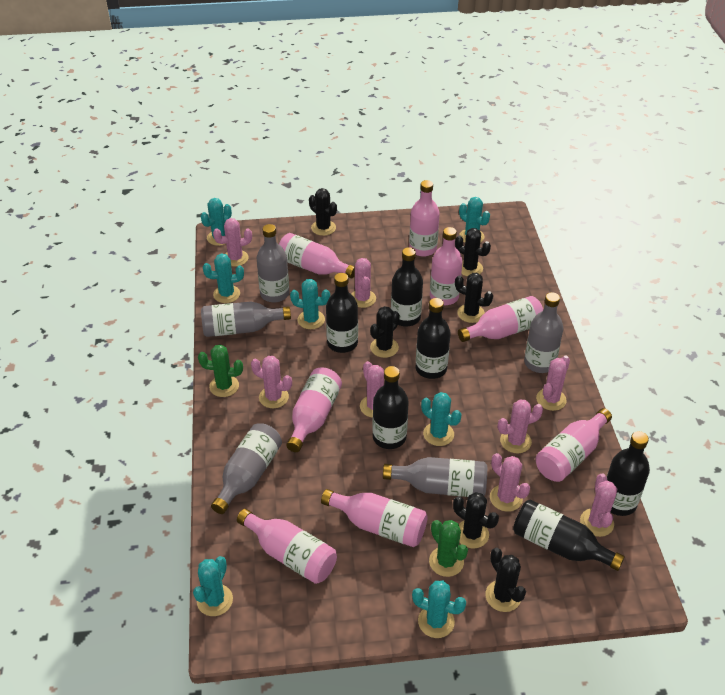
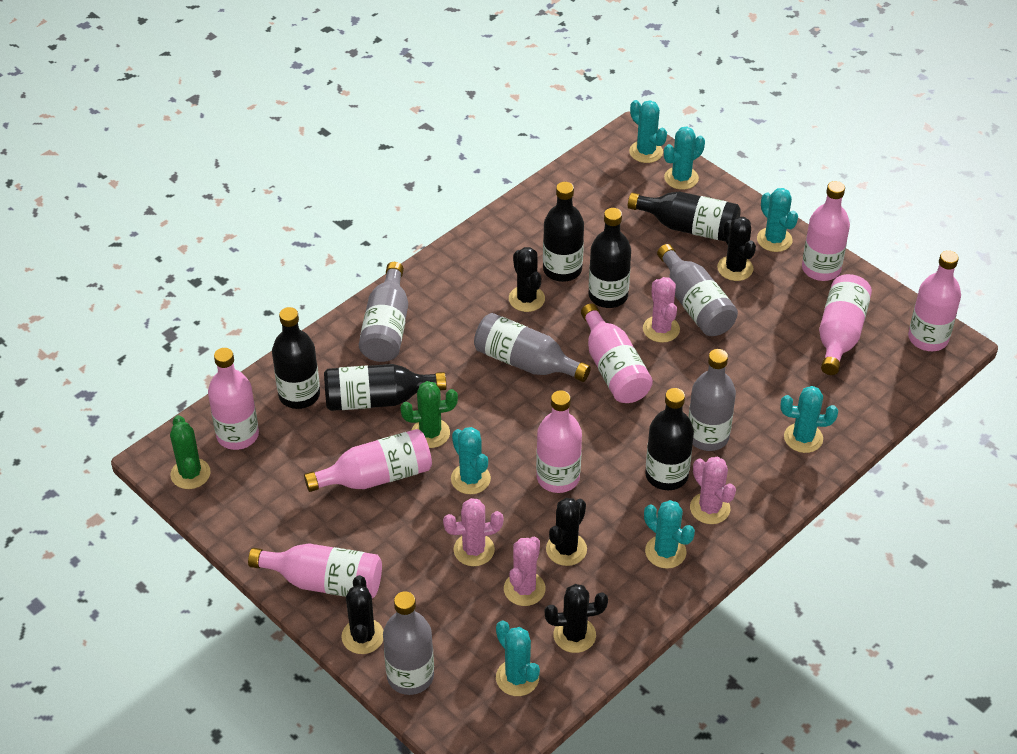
black cactus: [309,188,337,236] [370,306,400,358] [453,492,499,548] [455,228,491,276] [455,273,493,323] [485,548,526,612] = 6 -> [341,575,383,654] [509,247,545,312] [544,584,608,653] [546,498,587,566] [717,217,756,281] = 5
pink cactus: [213,218,252,267] [251,356,292,408] [351,258,376,308] [360,361,384,418] [490,453,530,512] [498,400,543,453] [536,356,570,411] [580,473,617,537] = 8 -> [443,498,503,566] [504,537,546,606] [643,277,680,343] [690,456,736,524] = 4

